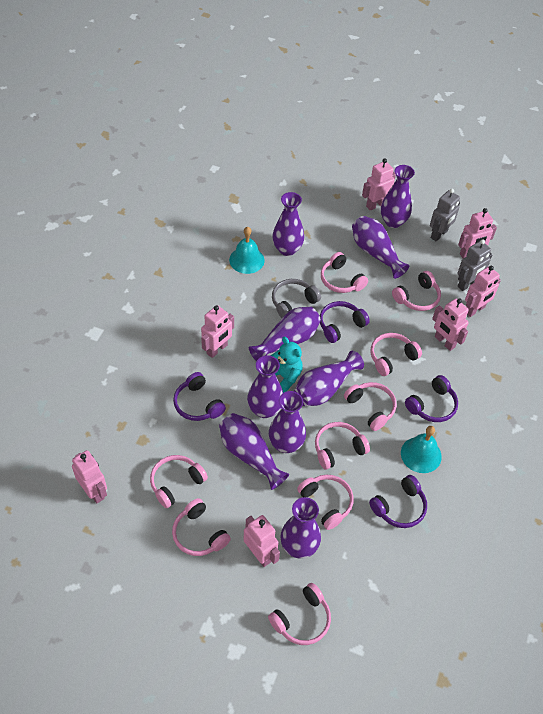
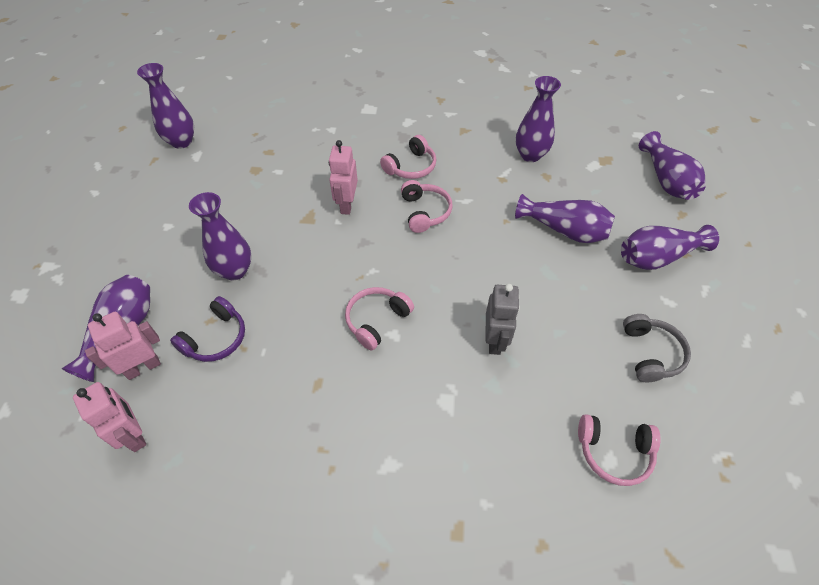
grey robot: [430,189,460,242] [457,239,493,291] = 2 -> [485,284,520,355] = 1
pink headphones: [150,455,208,508] [172,498,231,556] [268,583,331,645] [297,475,354,530] [315,422,370,470] [321,252,368,293] [344,382,397,431] [371,333,422,376] [392,271,441,311] = 9 -> [345,287,414,350] [380,135,436,179] [401,180,453,233] [578,414,661,486] = 4
pink robot: [72,450,107,503] [201,305,234,358] [243,515,280,567] [362,158,396,211] [432,298,469,351] [458,208,497,258] [465,266,501,317] = 7 -> [73,382,146,452] [85,312,161,380] [329,140,358,215] = 3
purple headphones: [173,372,226,421] [320,301,370,343] [369,475,427,528] [405,375,458,422] = 4 -> [170,296,245,362] = 1
purple vase: [219,413,289,490] [247,355,283,418] [249,306,321,361] [269,391,306,453] [272,192,304,256] [280,497,321,559] [294,351,364,406] [352,216,409,279] [381,165,415,228] = 9 -> [62,275,150,382] [137,63,194,149] [189,192,252,280] [515,194,615,243] [516,76,561,162] [621,225,719,270] [639,131,706,200] = 7
turquoise bell: [229,227,265,274] [401,426,442,473] = 2 -> none = 0
turquoise teddy bear: [271,337,303,393] = 1 -> none = 0

